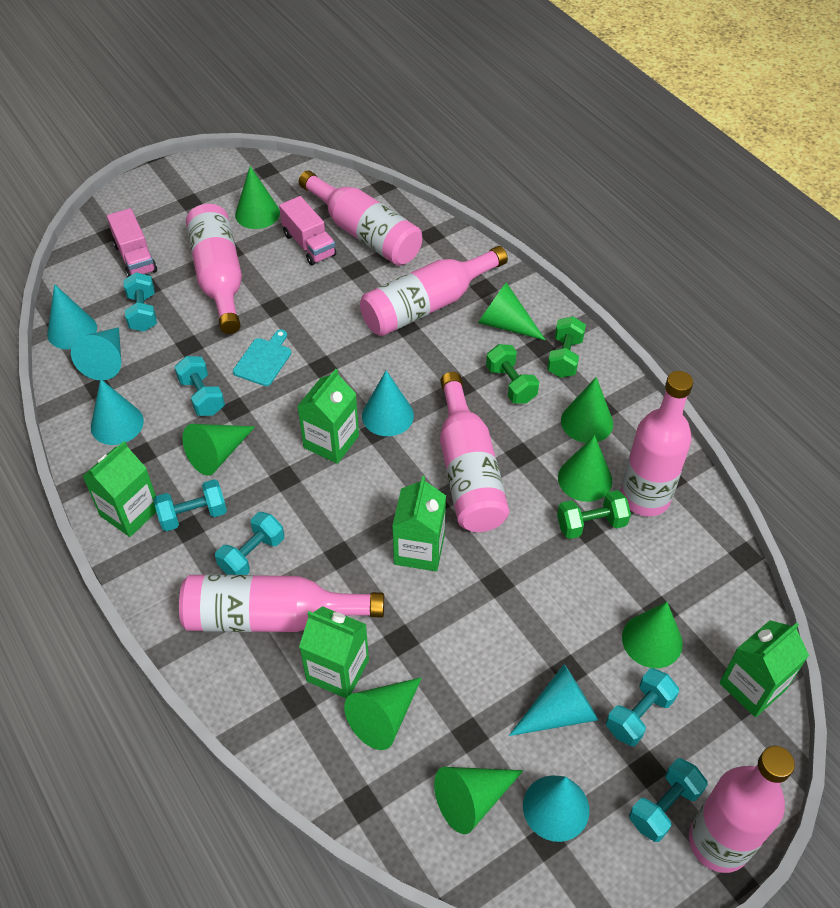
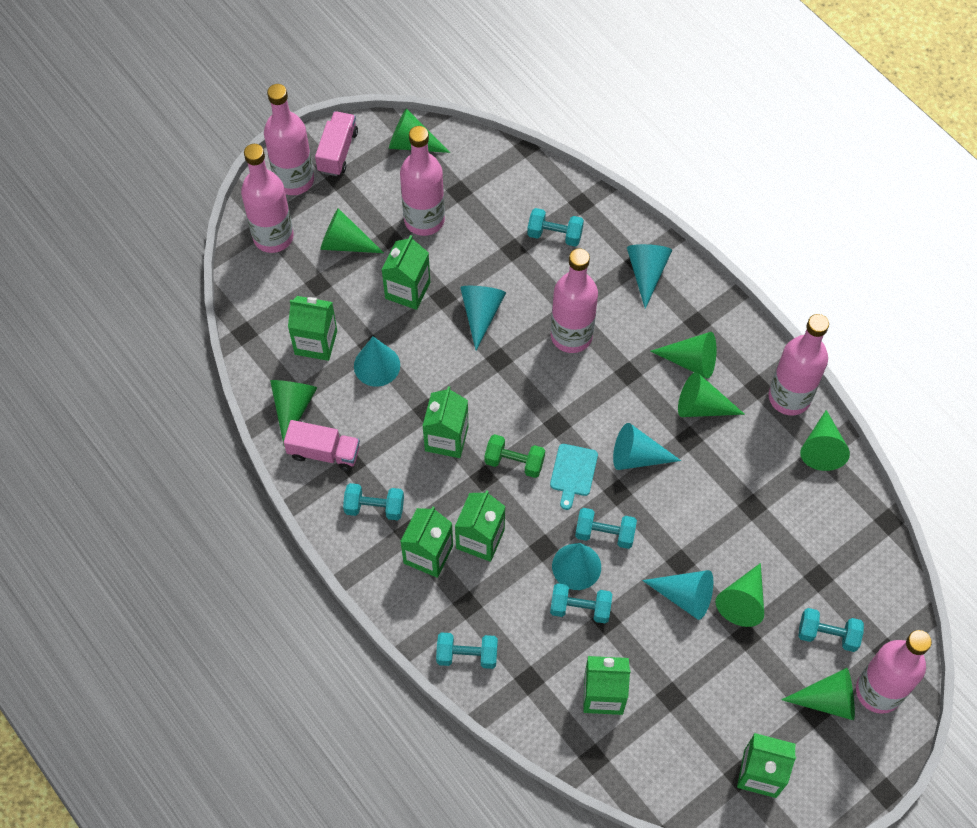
green carton: [82,441,156,537] [297,369,359,464] [299,606,369,698] [392,476,446,571] [719,620,809,717] = 5 -> [288,296,337,361] [381,235,430,310] [400,507,453,578] [423,386,468,458] [455,490,506,562] [583,656,630,715] [737,733,796,798] = 7
green dumbbell: [486,344,539,404] [547,316,586,378] [557,490,631,539] = 3 -> [484,434,545,478] = 1
pink bottle: [179,574,384,632] [186,204,242,334] [299,170,422,266] [360,246,508,336] [440,372,509,532] [621,371,693,517] [689,746,795,873] = 7 -> [241,144,294,253] [264,84,314,195] [400,126,445,236] [551,248,598,353] [769,314,829,415] [856,630,932,714] = 6

